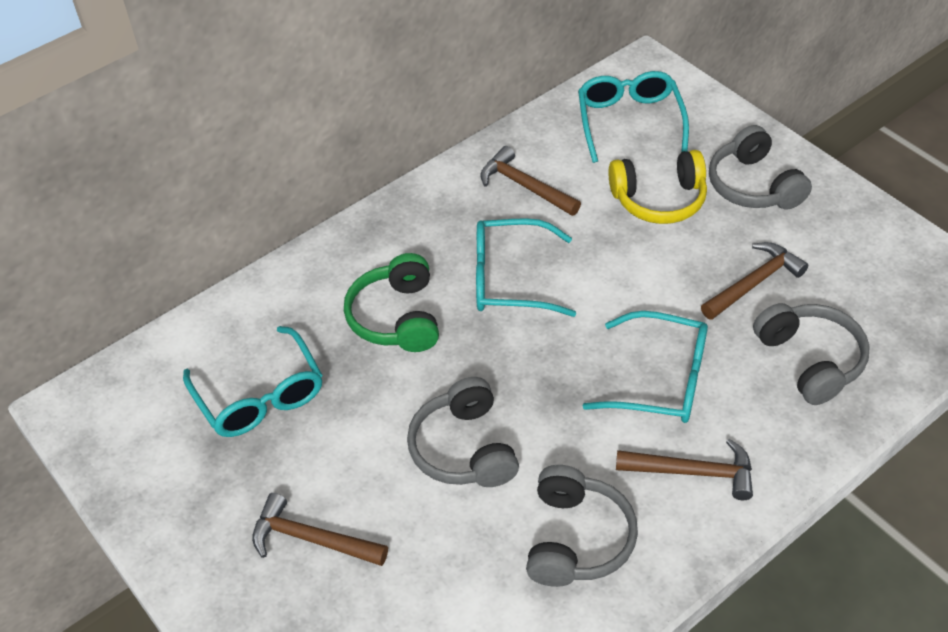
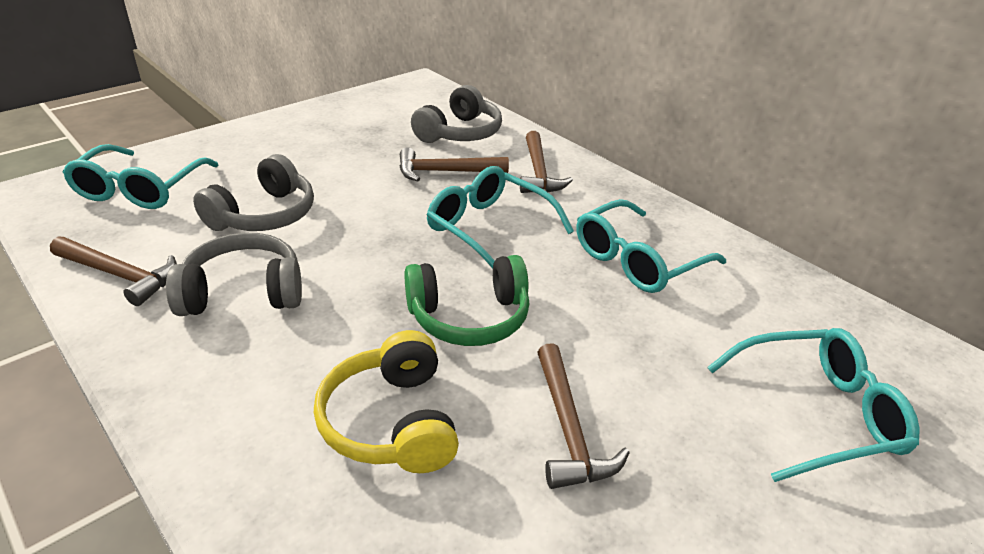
grey headphones: [407,377,519,487] [526,465,638,587] [709,125,812,209] [753,303,870,405] = 4 -> [166,233,302,316] [193,154,314,231] [411,85,502,143] = 3

